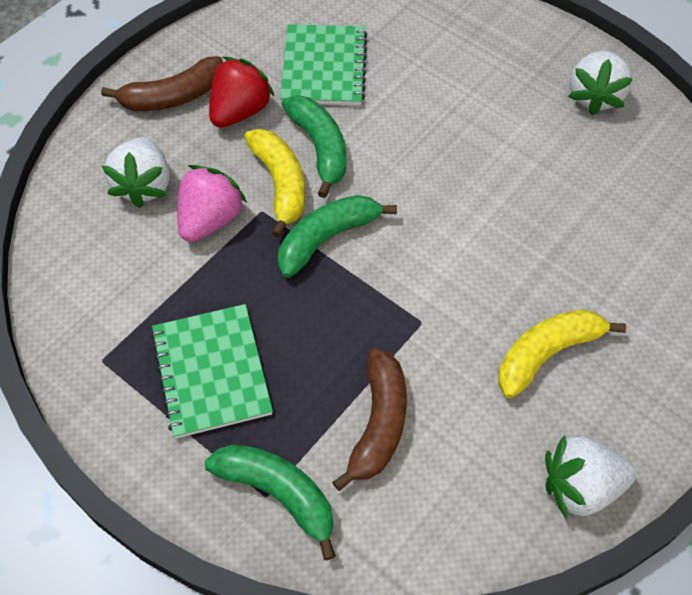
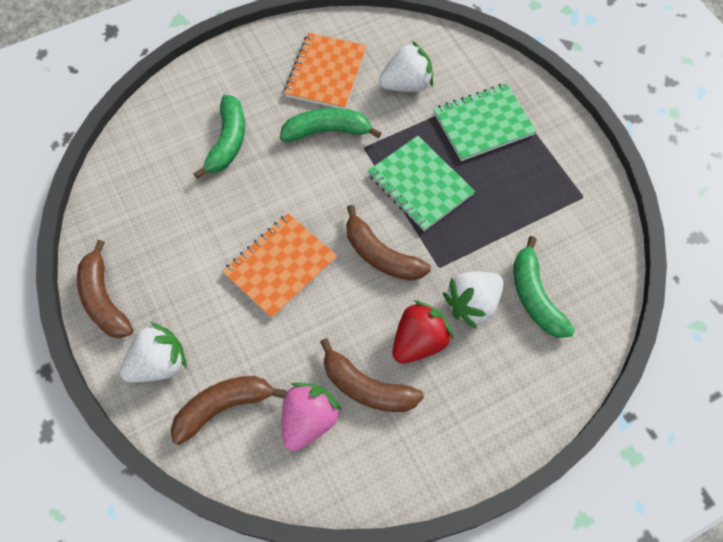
brown banana: [101,56,223,111] [332,348,407,491] = 2 -> [77,240,133,338] [171,376,287,445] [320,338,424,412] [346,205,431,281] = 4
orange notebook: none = 0 -> [222,213,337,318] [284,33,367,109] = 2
yellow banana: [244,129,305,238] [498,309,626,398] = 2 -> none = 0

